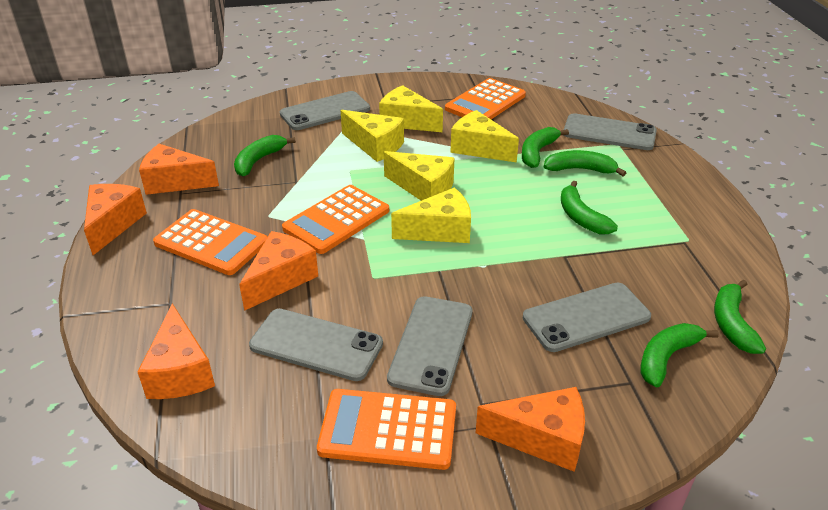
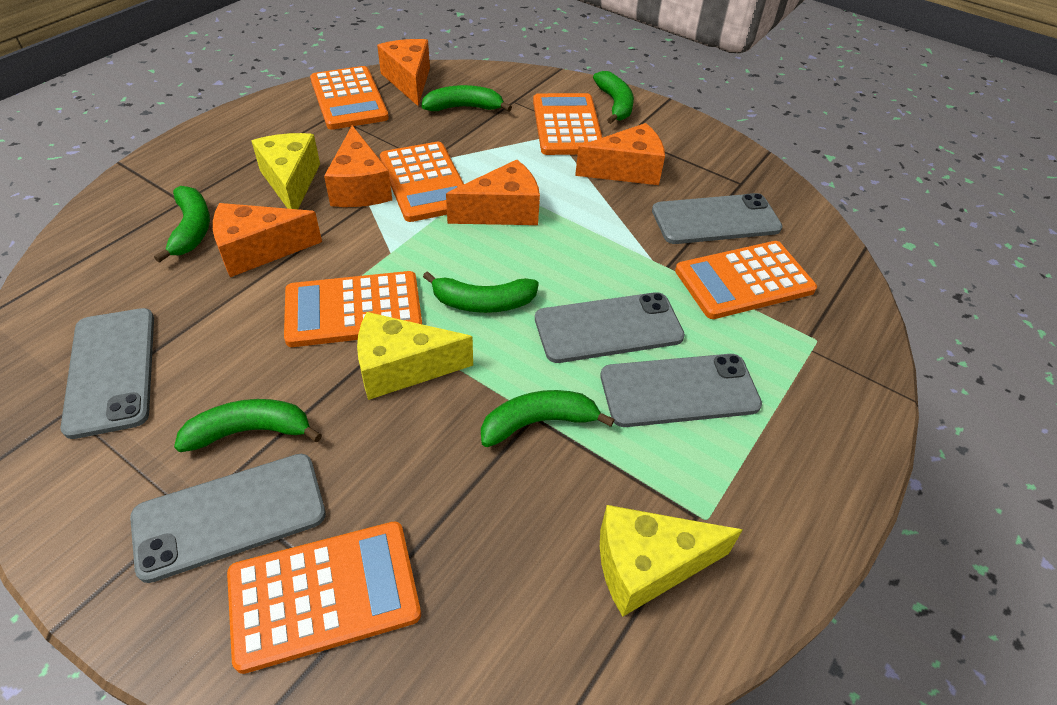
orange calculator: [153,209,268,275] [282,185,389,254] [317,389,456,470] [445,78,526,119] = 4 -> [227,522,421,674] [284,271,422,347] [310,66,389,130] [380,142,464,222] [533,93,603,155] [675,241,817,319] = 6
yellow cheese: [340,110,404,162] [379,85,443,133] [384,151,454,201] [391,187,471,243] [450,110,519,163] = 5 -> [251,133,320,209] [357,312,473,400] [600,505,743,617] = 3

